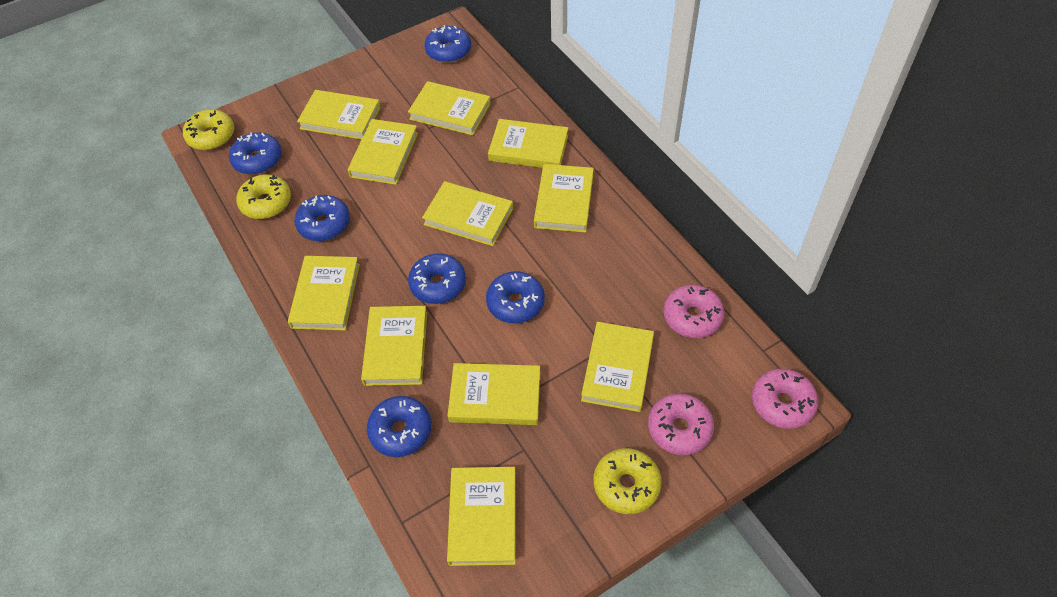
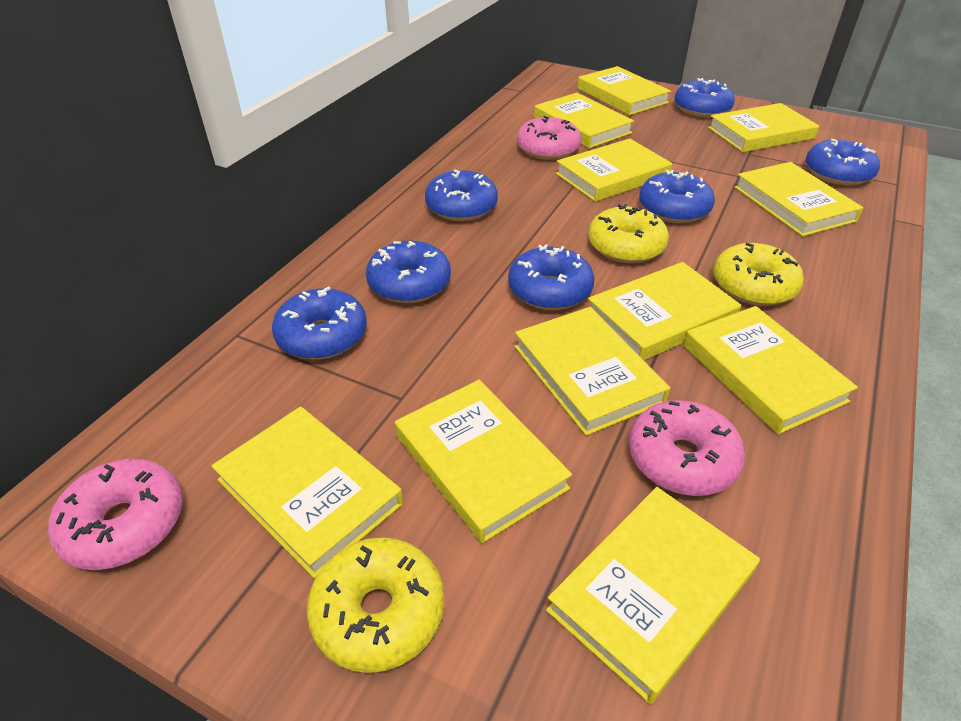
blue donut: [229,132,282,175] [295,195,350,241] [367,396,432,457] [408,253,466,304] [425,25,471,63] [486,271,545,323] = 6 -> [272,287,367,360] [366,241,451,303] [425,170,498,221] [508,244,594,310] [639,170,715,223] [674,78,735,118] [806,139,880,186] = 7

